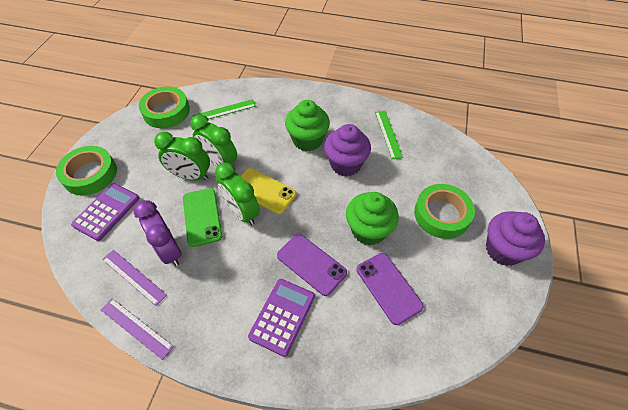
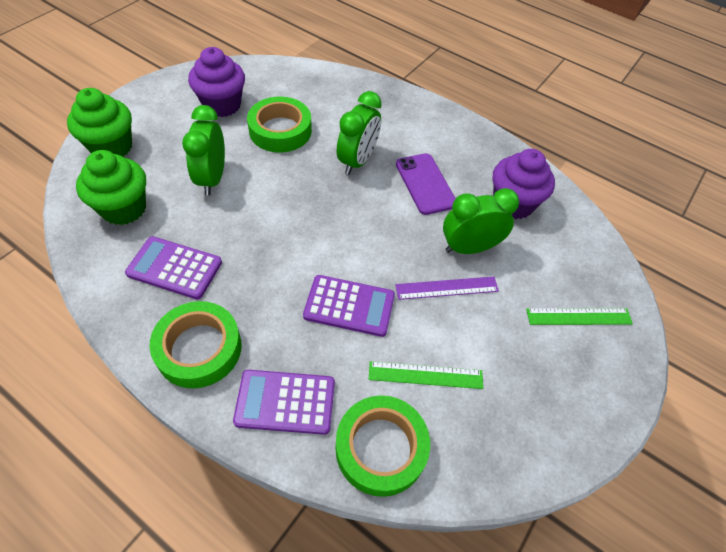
green phone: [183,188,222,247] = 1 -> none = 0
purple calculator: [71,183,139,241] [248,279,315,357] = 2 -> [125,236,222,299] [233,370,335,435] [303,275,395,337] = 3
purple clock: [134,200,182,266] = 1 -> none = 0
purple phone: [277,234,347,296] [357,253,424,325] = 2 -> [396,153,456,215] = 1
purple ruler: [101,298,174,360] [102,250,167,306] = 2 -> [395,277,499,300] = 1
yellow phone: [241,168,296,214] = 1 -> none = 0

